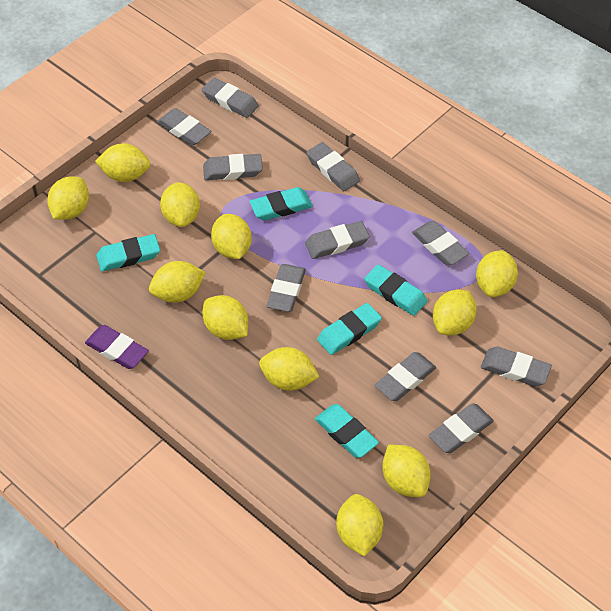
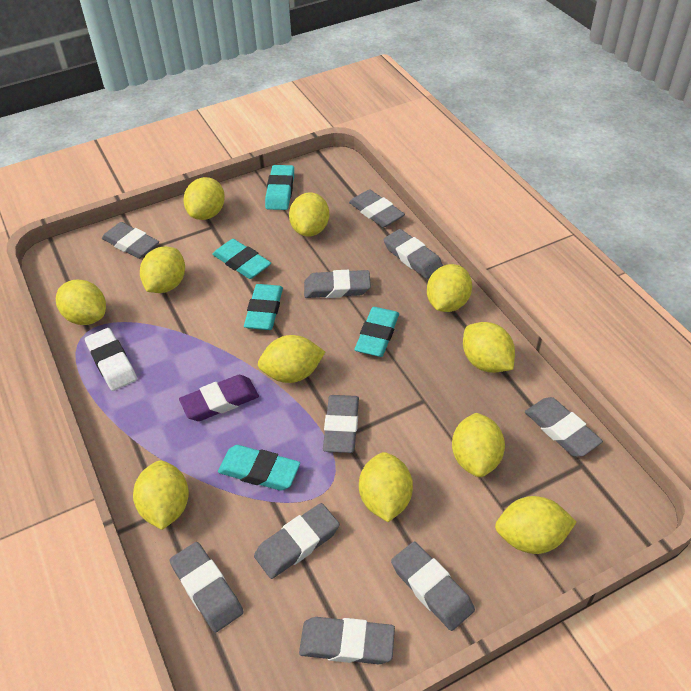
white eraser: none = 0 -> [85,328,137,391] = 1

